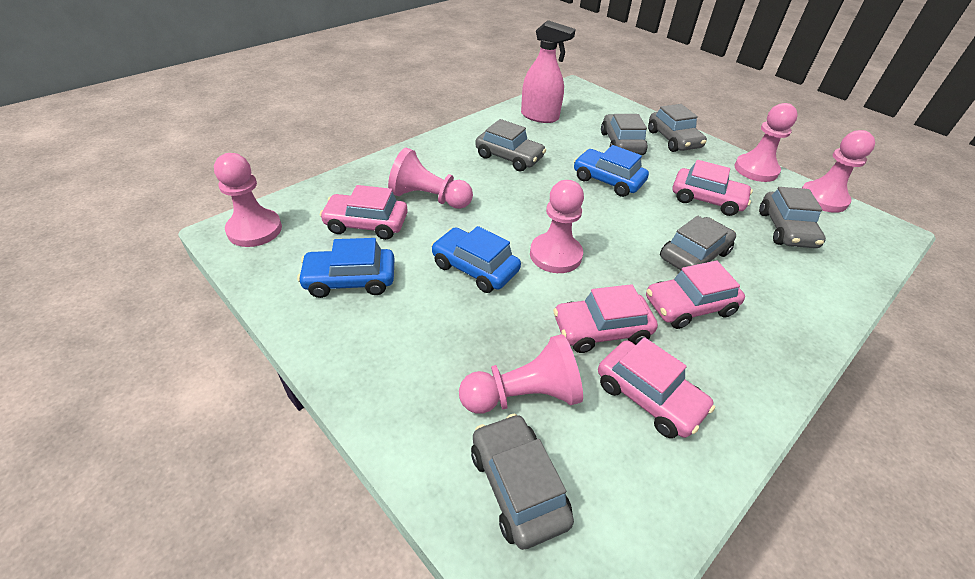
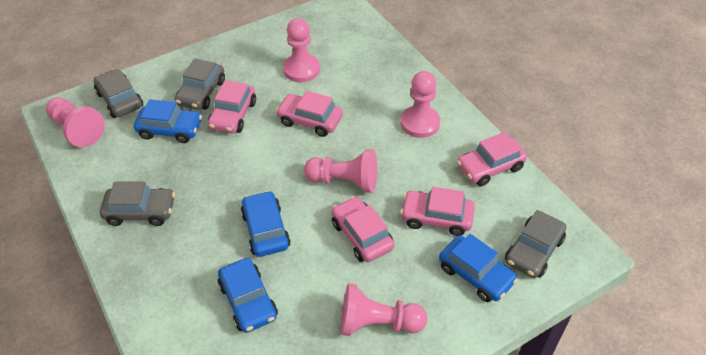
blue car: [297,238,394,298] [431,226,521,293] [574,145,649,197] = 3 -> [134,99,202,143] [218,258,278,333] [241,191,291,257] [439,234,518,302] = 4
grey car: [471,414,574,550] [475,119,546,171] [601,114,647,155] [648,104,707,152] [660,216,736,270] [759,187,826,248] = 6 -> [93,69,143,118] [100,182,175,226] [175,59,225,110] [505,210,566,278] = 4
pink pawn: [214,153,282,247] [388,148,473,209] [459,334,583,414] [530,180,584,273] [734,103,798,182] [802,130,875,213] = 6 -> [46,97,105,147] [283,18,320,82] [304,149,377,193] [341,284,427,336] [400,71,440,138] = 5
pink spray bottle: [521,20,576,123] = 1 -> none = 0

